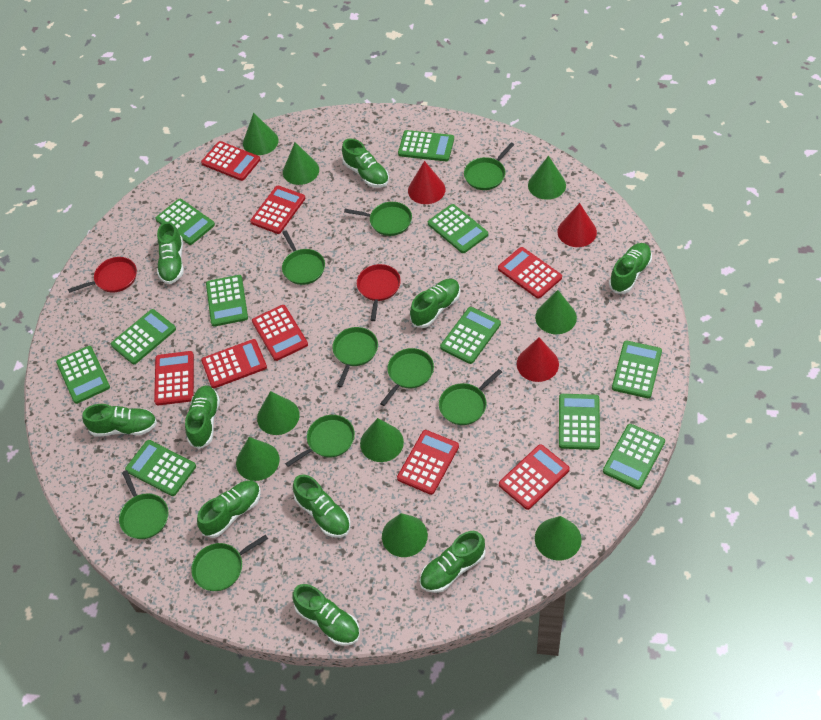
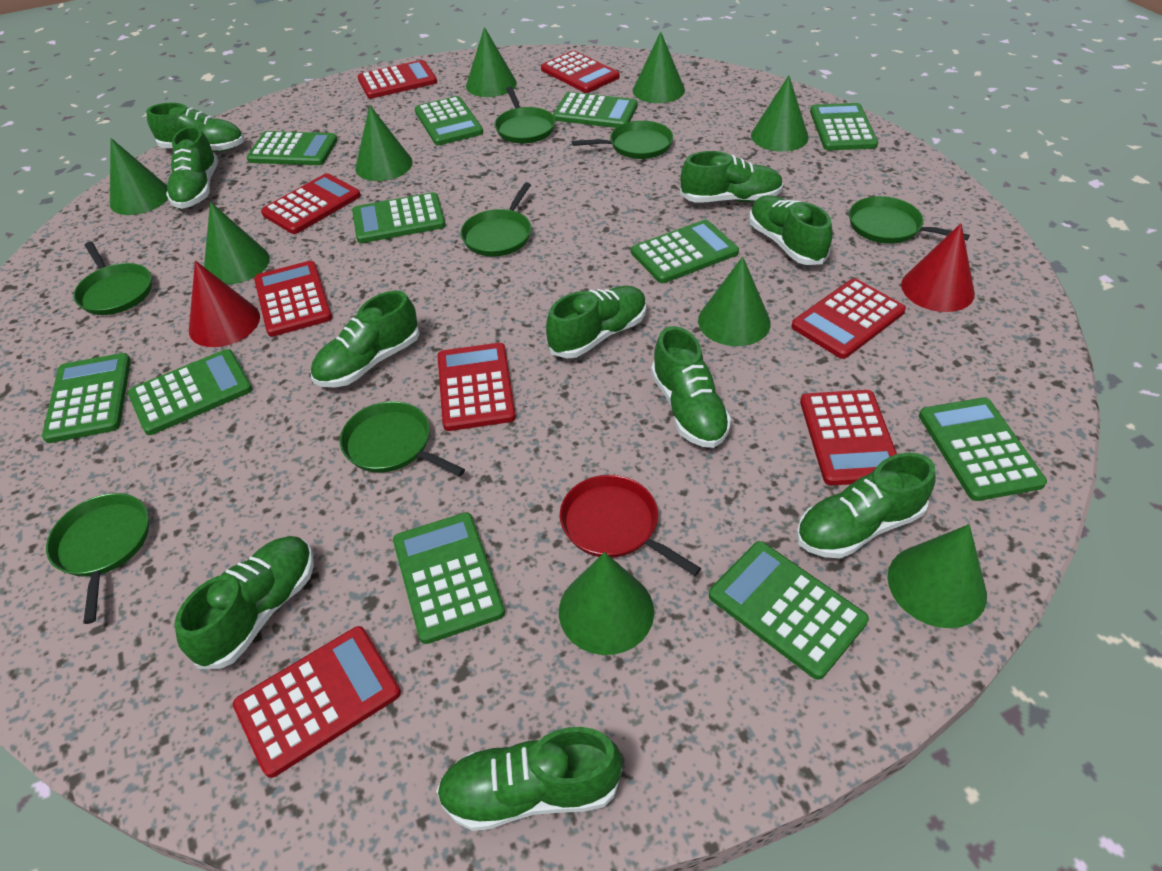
green pan: [119,470,168,539] [191,534,268,591] [282,231,325,285] [285,415,355,467] [332,327,378,388] [344,202,412,236] [380,348,434,406] [439,369,502,425] [464,142,514,190] = 9 -> [46,493,149,624] [73,242,152,315] [340,401,465,477] [461,182,531,257] [495,87,555,144] [572,121,673,159] [849,196,970,244] = 7
red cone: [408,161,446,204] [517,338,559,382] [557,203,597,247] = 3 -> [189,260,260,347] [901,223,975,312] = 2
red pan: [68,257,137,293] [357,264,401,321] = 2 -> [560,475,701,576] = 1

